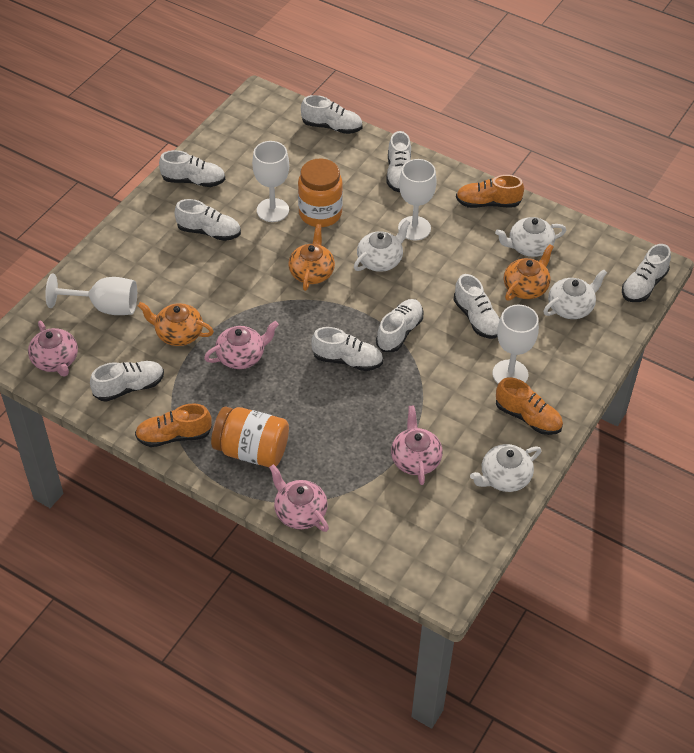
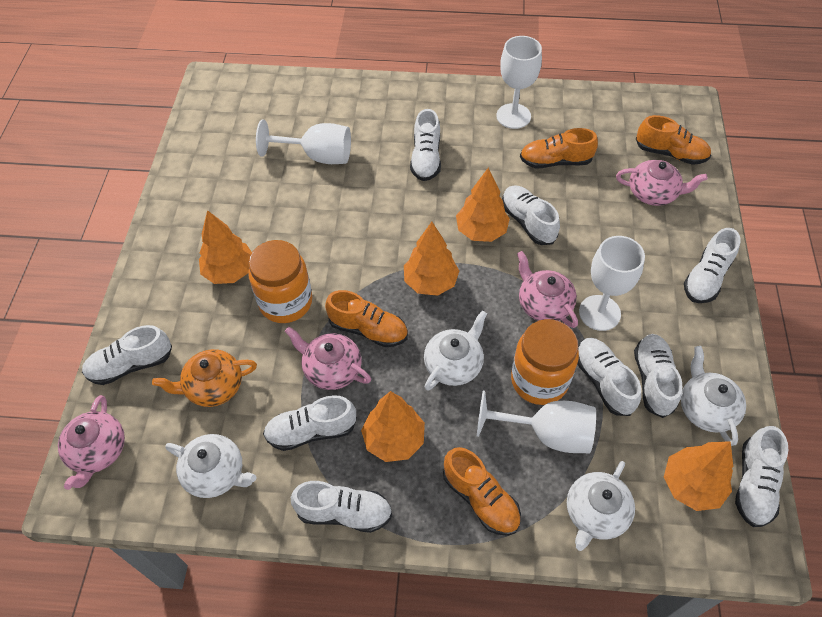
orange shoe: [135,403,212,447] [456,175,524,208] [496,377,563,435] = 3 -> [325,290,408,347] [443,447,521,536] [520,128,598,168] [636,115,711,165] = 4
orange teapot: [138,302,214,346] [288,224,335,291] [504,244,554,301] = 3 -> [152,349,257,407] = 1
orange tree: none = 0 -> [199,210,252,284] [361,391,425,462] [404,222,459,296] [456,168,510,242] [664,441,733,511] = 5

